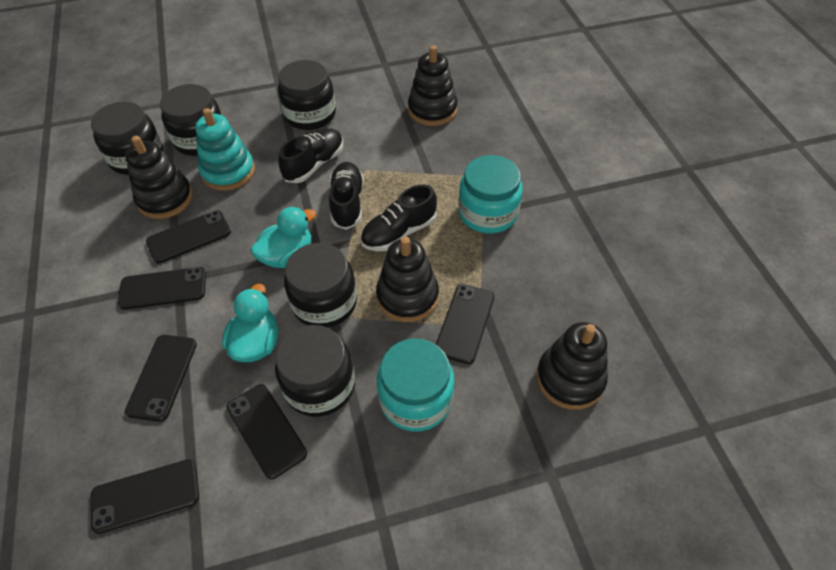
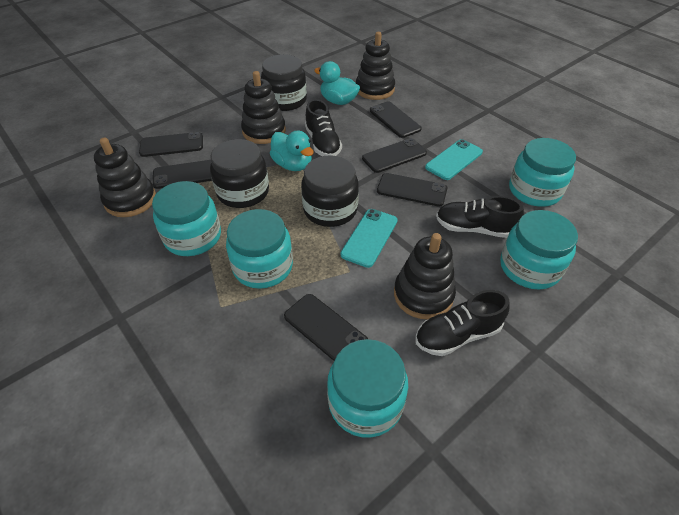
black jar: [91,102,164,175] [160,84,222,156] [275,325,355,417] [278,60,336,130] [284,243,357,328] = 5 -> [210,139,269,208] [261,54,307,111] [301,155,359,227] = 3
turquoise jar: [377,338,454,432] [458,155,523,234] = 2 -> [152,181,221,256] [226,209,293,289] [327,339,408,438] [500,210,578,290] [509,138,576,207] = 5
turquoise phone: none = 0 -> [340,209,398,268] [425,139,483,180] = 2
turquoise stacking toy: [195,108,255,191] = 1 -> none = 0

